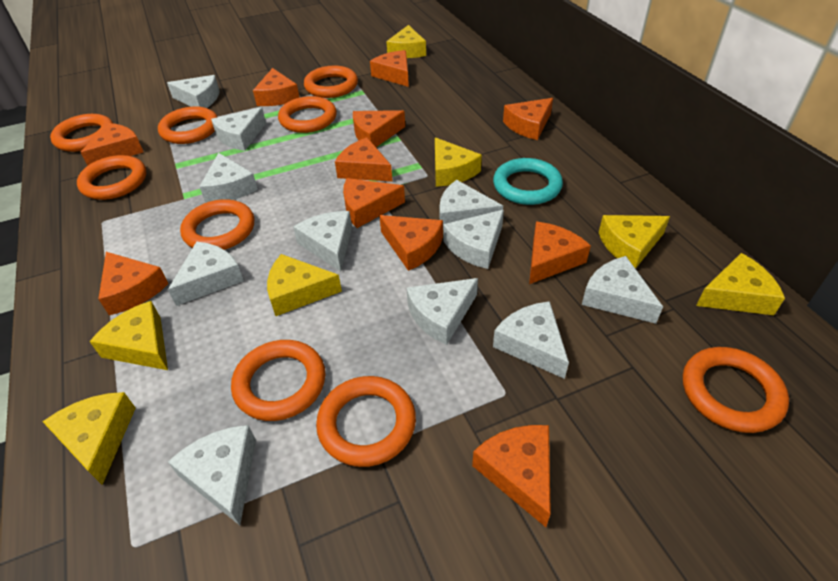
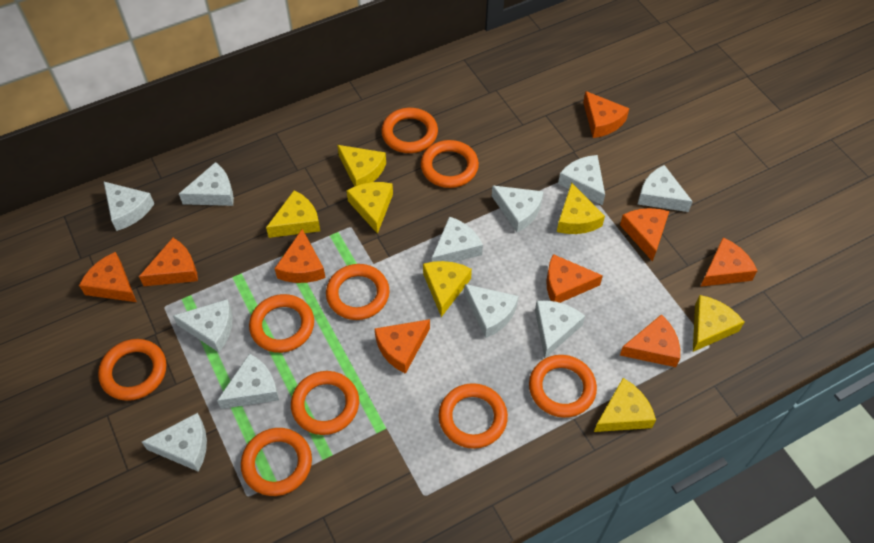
orange cheese: [80,123,143,166] [98,252,169,315] [253,68,300,106] [335,137,393,182] [343,178,405,228] [353,110,405,147] [370,50,409,87] [379,215,443,271] [472,425,551,527] [503,98,553,140] [529,222,591,284] = 11 -> [79,252,137,302] [139,238,198,286] [274,229,326,283] [374,319,430,374] [546,254,603,303] [583,91,630,138] [620,208,669,262] [620,314,680,367] [700,238,757,287] = 9
turquoise ring: [493,158,563,205] = 1 -> none = 0

